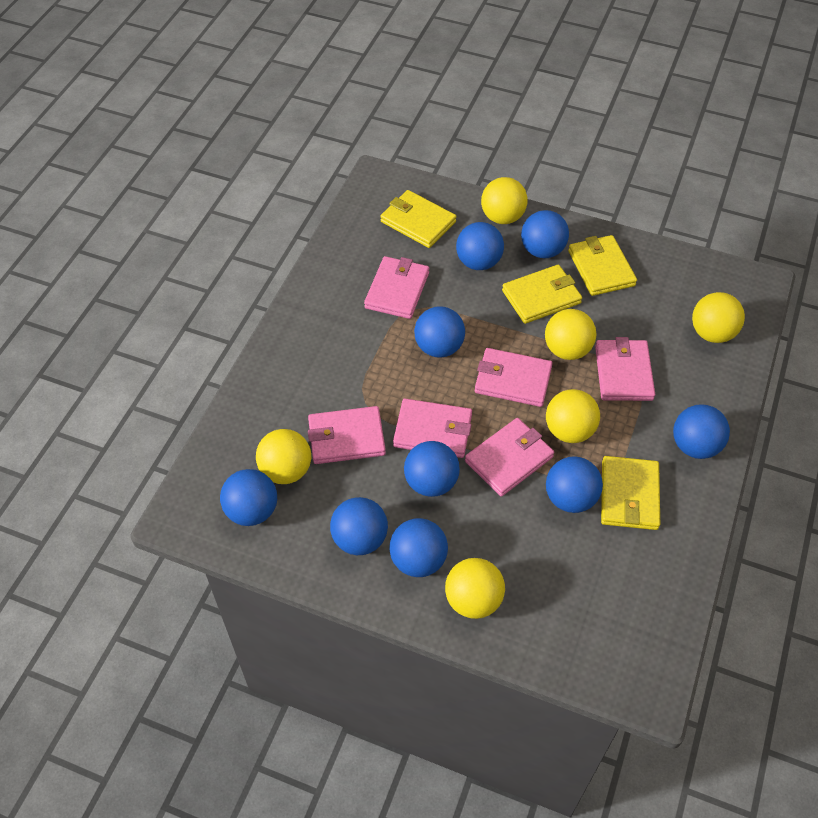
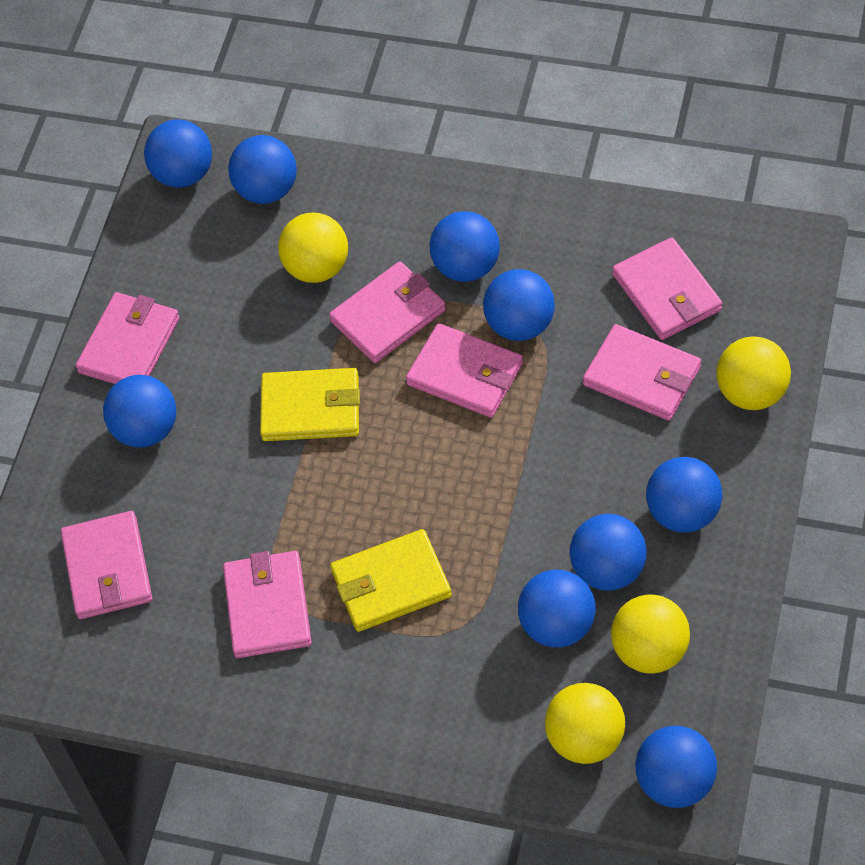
pink wallet: [308,406,386,464] [364,256,429,319] [393,399,472,458] [465,418,554,496] [475,348,553,407] [595,337,655,401] = 6 -> [61,511,152,619] [76,292,180,384] [223,551,312,658] [329,261,446,363] [406,323,523,418] [583,324,701,421] [612,237,722,340] = 7
yellow ball: [256,429,311,484] [445,558,505,619] [481,177,528,224] [545,309,597,360] [546,389,600,443] [692,292,745,343] = 6 -> [278,213,348,283] [545,683,625,764] [611,595,690,674] [717,337,791,410] = 4
yellow wallet: [380,190,456,248] [502,265,582,324] [568,235,637,296] [601,456,660,530] = 4 -> [260,368,360,441] [330,529,452,632] = 2

